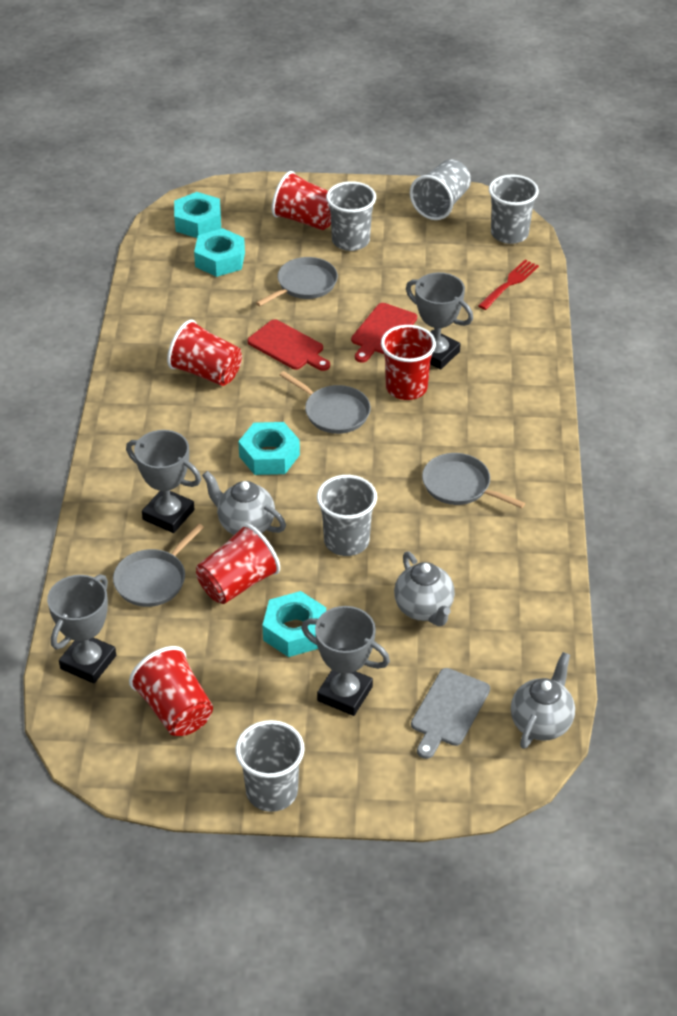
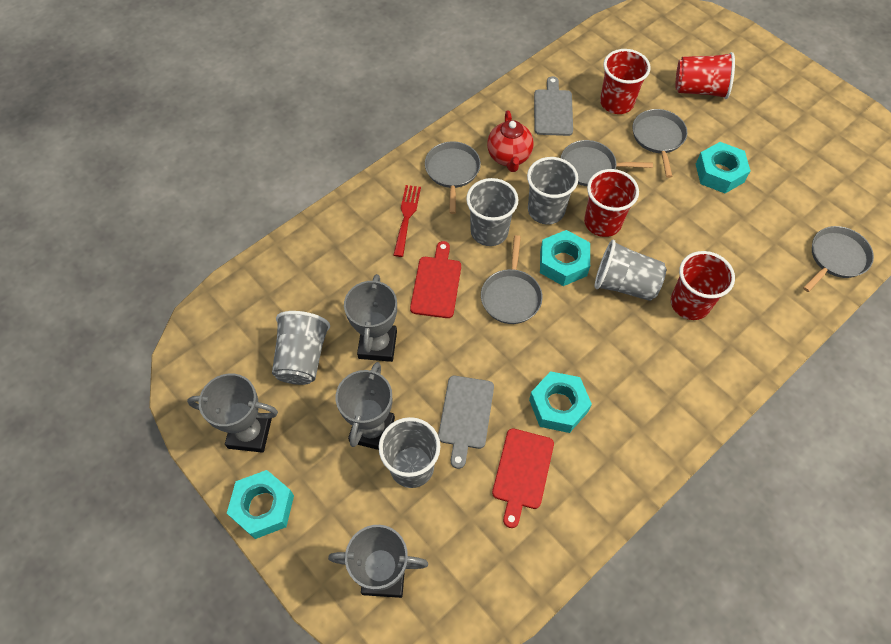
grey cutting board: [411,668,490,759] = 1 -> [438,376,494,469] [534,76,573,136] = 2
grey pan: [113,523,204,607] [256,257,338,306] [280,371,371,434] [422,453,525,508] = 4 -> [425,141,481,214] [481,235,543,324] [561,140,653,186] [632,109,687,178] [803,226,874,292] = 5
grey teapot: [202,471,286,535] [394,552,455,626] [511,652,575,749] = 3 -> none = 0
red cup: [129,646,213,736] [167,320,242,386] [196,524,280,604] [272,171,331,230] [381,325,436,400] = 5 -> [584,169,639,237] [600,49,651,114] [671,251,735,320] [676,52,735,99] = 4
red teapot: none = 0 -> [487,111,533,172] = 1

